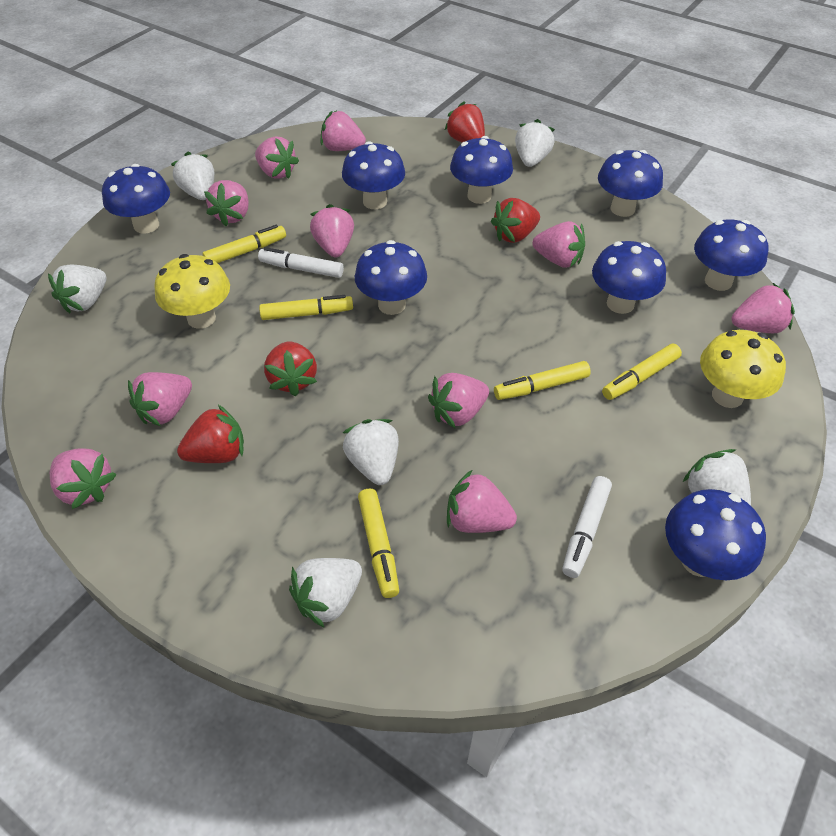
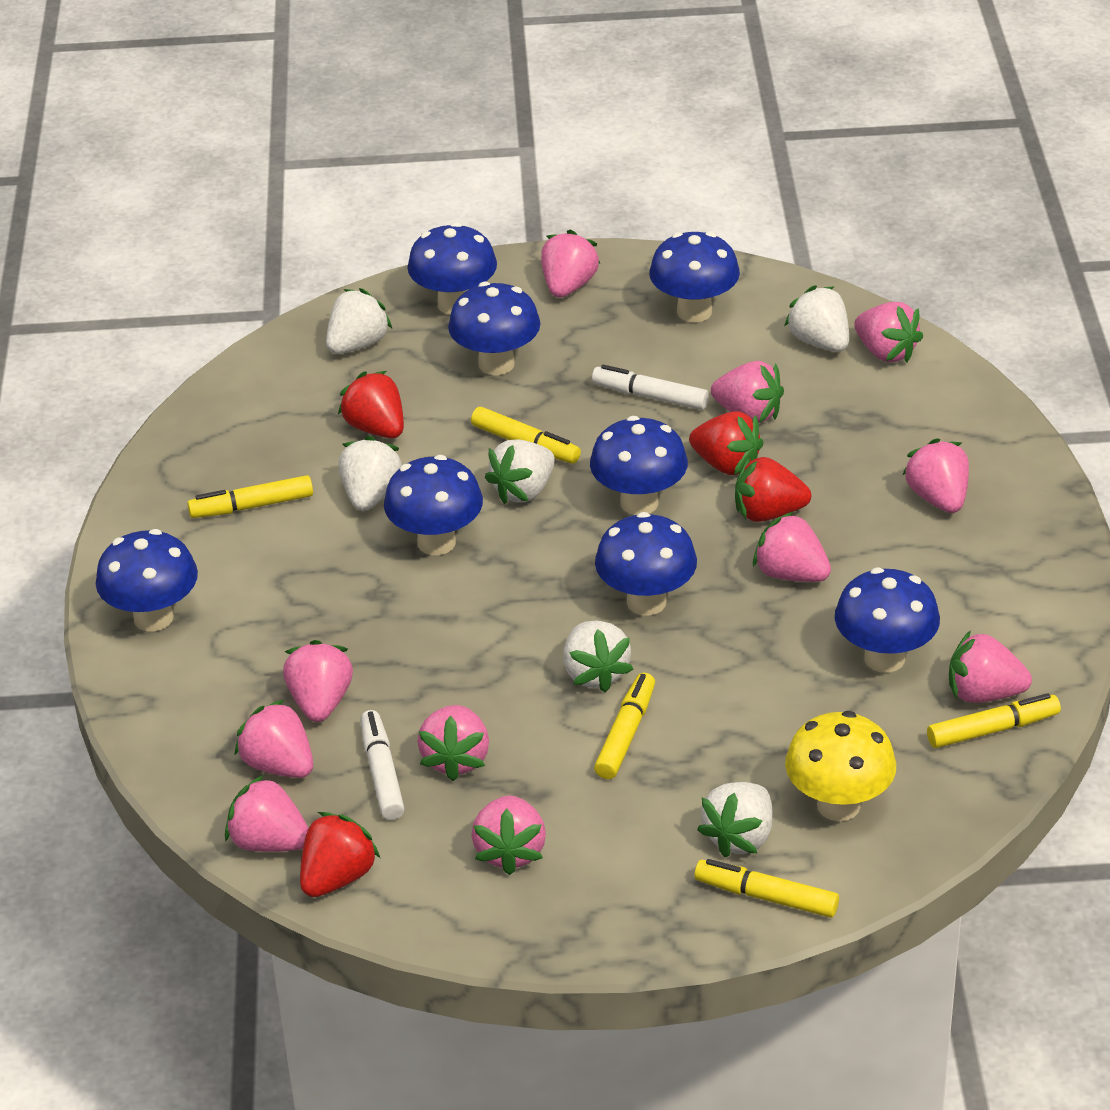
pink strawberry: [50,448,117,509] [128,372,192,426] [204,180,249,226] [255,136,299,179] [310,204,354,257] [321,111,366,151] [428,373,489,428] [447,469,517,533] [532,221,585,268] [732,283,795,333] = 10 -> [225,775,309,852] [234,700,313,778] [283,640,353,722] [417,705,489,781] [472,795,546,875] [541,230,600,298] [711,361,784,423] [753,511,831,582] [854,302,923,363] [902,438,969,513] [949,630,1032,703] = 11
yellow mushroom: [154,254,230,329] [700,330,786,408] = 2 -> [785,711,896,821] = 1

